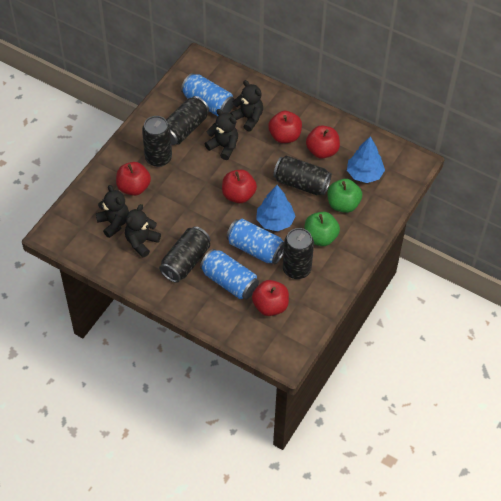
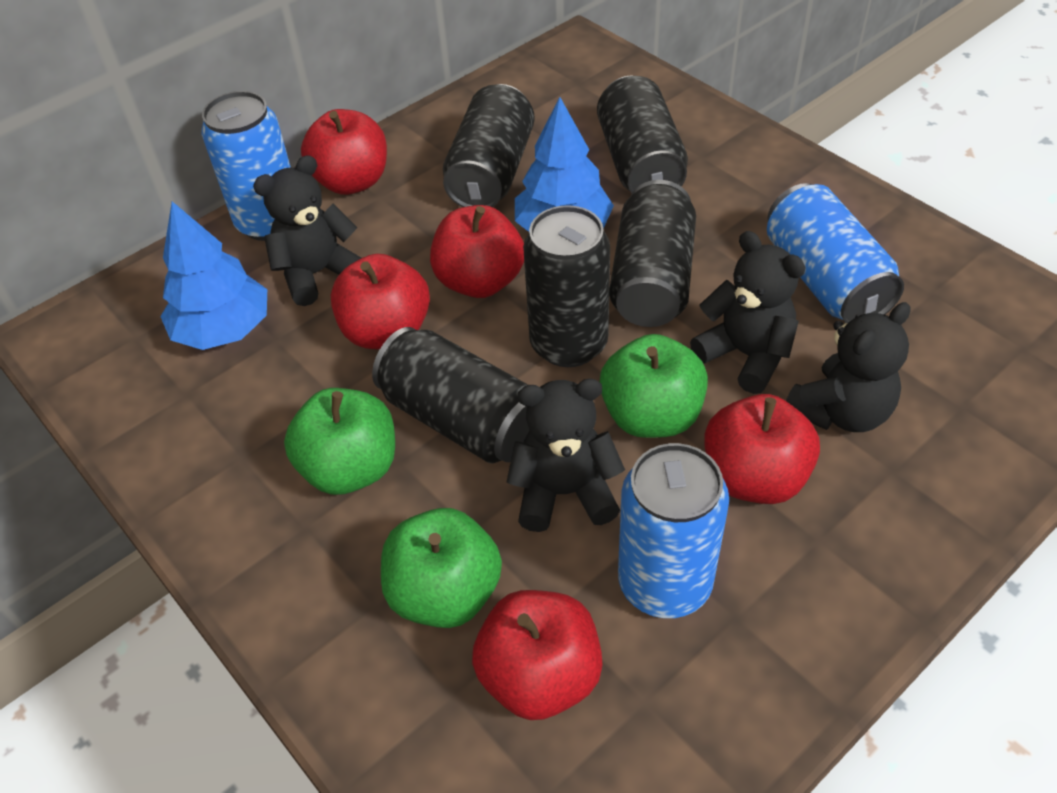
green apple: [304,212,340,246] [327,179,362,213] = 2 -> [284,388,395,495] [381,508,502,628] [600,334,708,438] = 3

